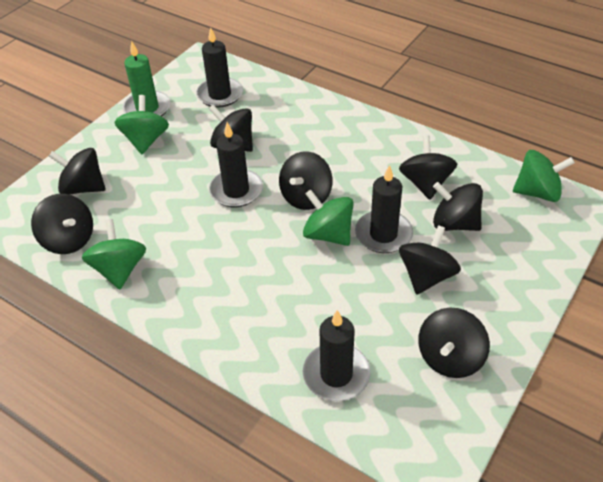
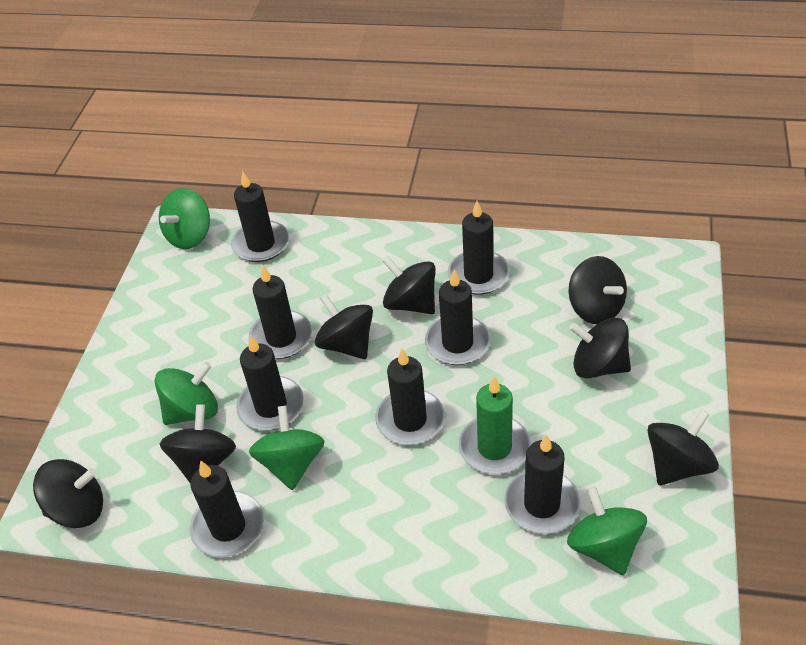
black candle: [196,27,243,108] [209,122,263,207] [302,310,371,402] [355,165,413,253] = 4 -> [190,460,264,557] [231,171,289,262] [236,335,304,431] [249,265,312,359] [375,348,445,445] [425,269,491,365] [448,201,510,295] [504,434,580,534] = 8
black spinning top: [31,194,93,254] [49,148,106,195] [209,105,253,152] [279,151,333,210] [399,135,457,200] [399,225,461,295] [418,308,490,378] [433,182,483,231] = 8 -> [33,459,103,528] [160,404,236,484] [315,294,373,359] [383,256,435,314] [568,256,627,324] [569,318,631,379] [647,409,719,485] = 7

